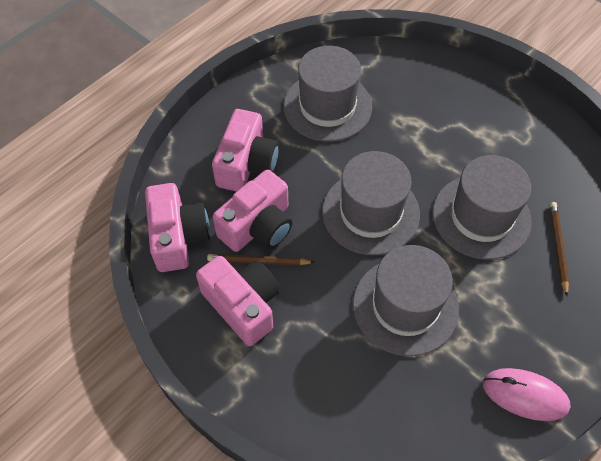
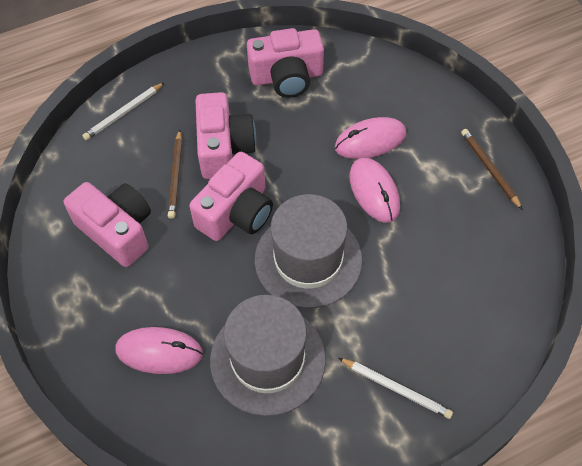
grey hat: [284,46,372,142] [322,151,420,255] [353,245,459,356] [433,155,531,260] = 4 -> [210,295,326,416] [255,194,362,308] = 2
pink mouse: [483,368,571,421] = 1 -> [116,327,203,374] [335,117,407,159] [350,158,400,223] = 3
white pencil: none = 0 -> [82,82,165,140] [339,358,453,419] = 2

